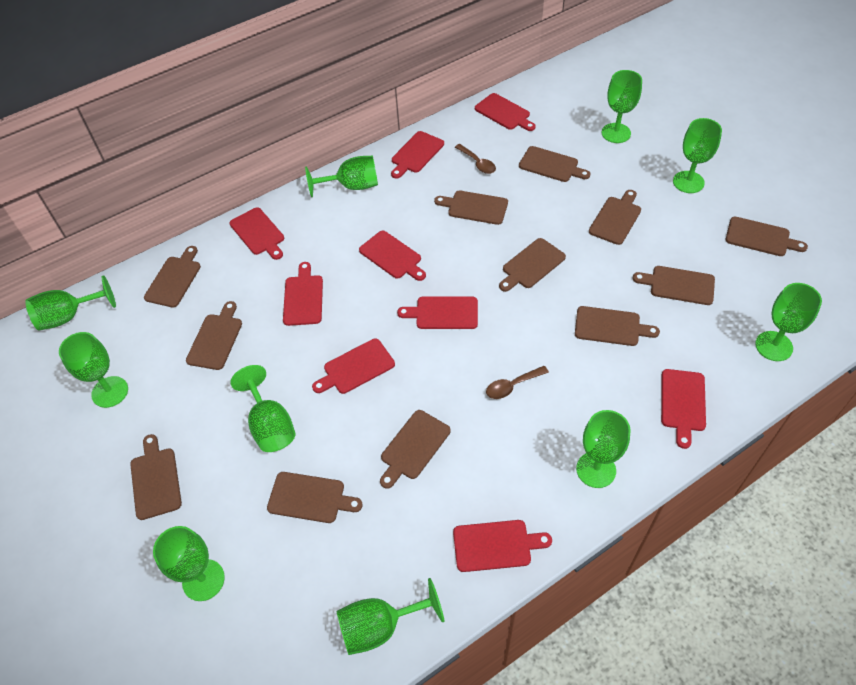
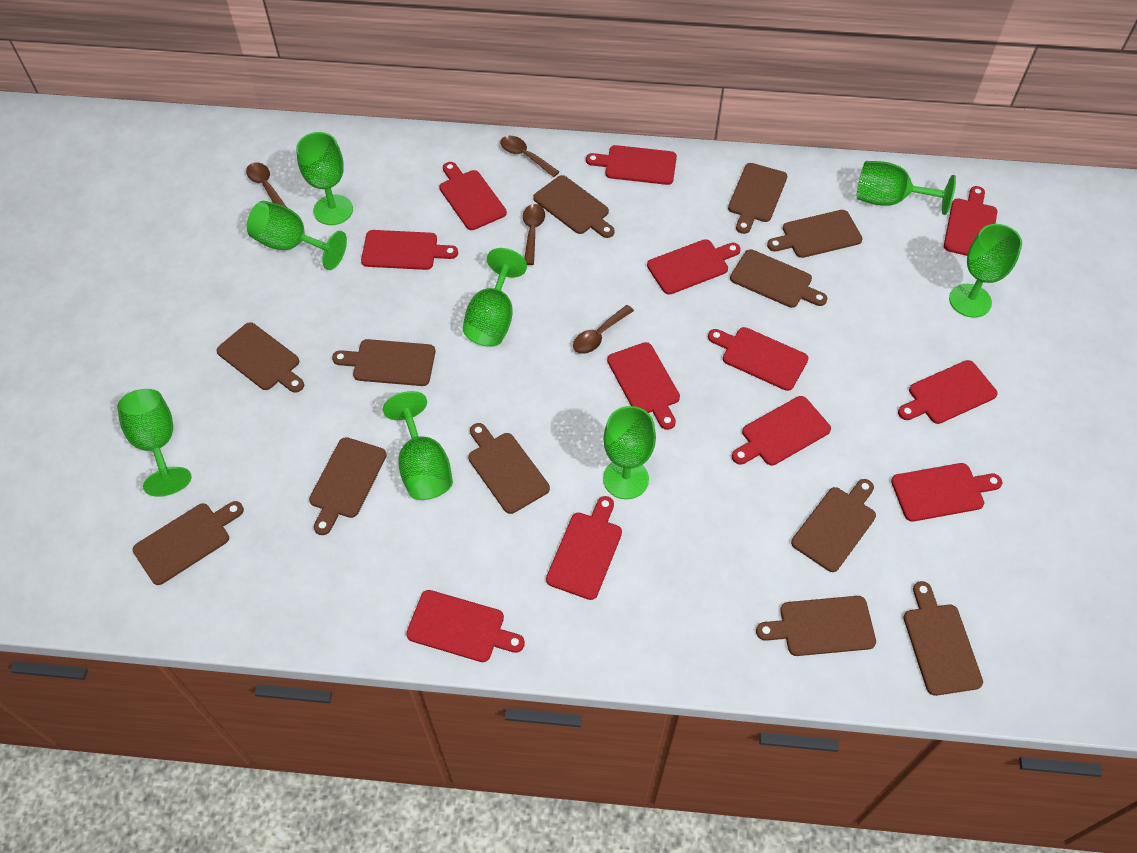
brown spoon: [455,144,496,174] [486,366,549,399] = 2 -> [246,162,286,207] [500,136,559,177] [523,204,545,265] [573,305,634,354] = 4
green goblet: [25,275,116,331] [59,332,128,408] [153,526,225,601] [230,365,295,452] [305,156,378,197] [336,578,444,655] [576,410,630,488] [602,70,642,143] [673,118,722,193] [755,283,822,361] = 10 -> [117,389,192,497] [247,201,347,270] [296,132,353,225] [383,391,453,500] [463,248,527,347] [603,406,656,499] [857,161,956,215] [949,224,1022,318] = 8
red cutting board: [229,207,284,260] [283,262,323,326] [312,338,395,394] [359,231,426,281] [391,131,444,179] [397,296,478,329] [453,520,552,572] [475,93,536,131] [661,369,706,449] = 9 -> [361,230,458,270] [406,590,525,662] [439,162,507,230] [546,496,622,600] [586,145,677,185] [607,342,680,430] [647,239,741,295] [708,327,809,391] [732,396,831,466] [891,463,1003,522] [898,360,998,424] [944,186,997,256] = 12

